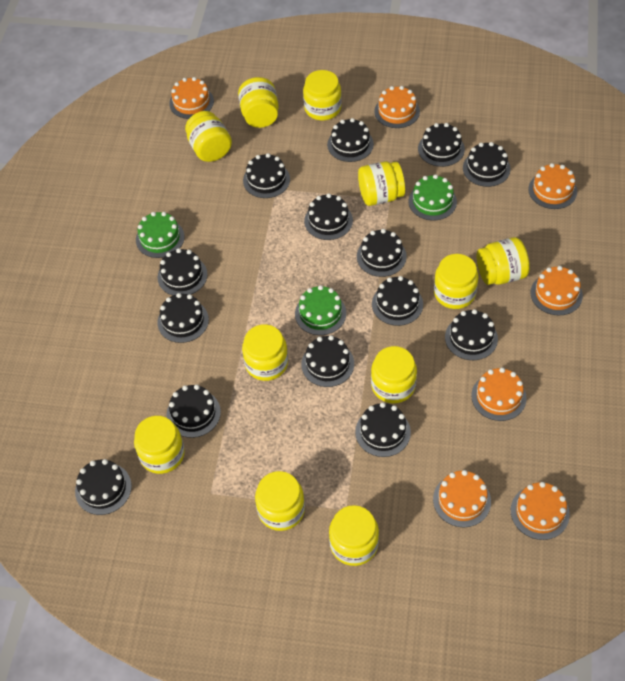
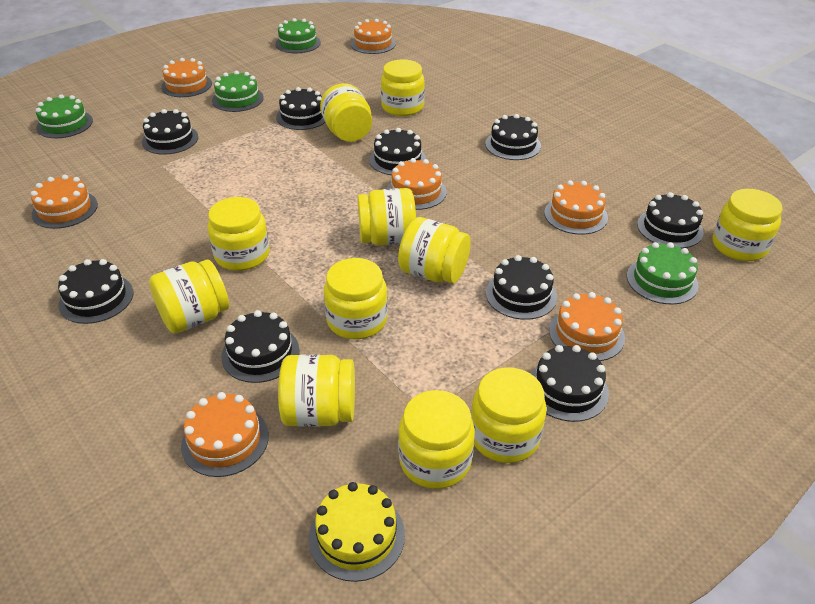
black cake: [75,459,132,515] [157,248,208,296] [157,293,209,343] [166,385,221,438] [243,153,290,198] [301,335,354,387] [304,193,353,240] [327,118,374,162] [355,402,411,457] [357,229,407,277] [372,276,423,326] [418,123,465,167] [445,309,498,360] [463,142,511,187] = 14 -> [58,259,133,324] [142,109,198,155] [221,310,300,383] [276,87,325,130] [369,128,426,175] [485,114,541,160] [486,255,557,320] [530,345,609,422] [637,192,704,248] = 9
green cake: [136,212,184,258] [295,285,346,335] [408,174,457,221] = 3 -> [36,94,93,138] [212,71,264,112] [275,18,321,53] [627,242,699,304] = 4
yellow cake: none = 0 -> [309,482,405,582] = 1

